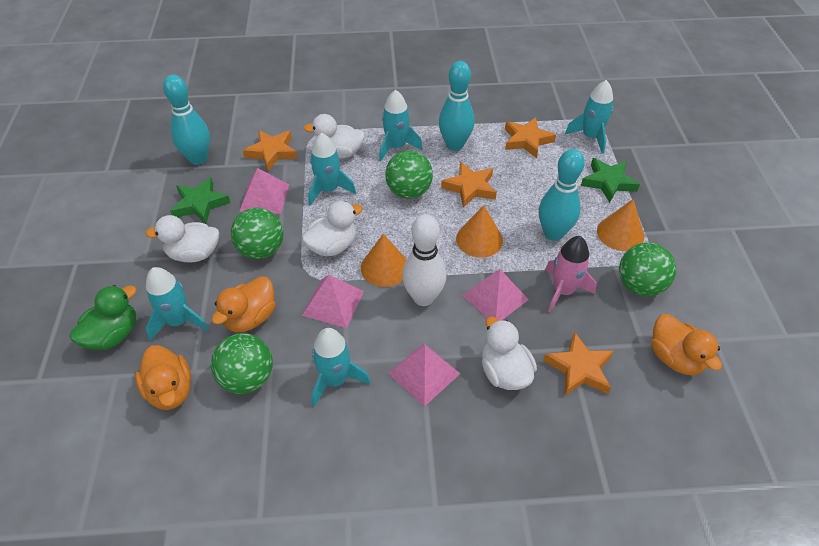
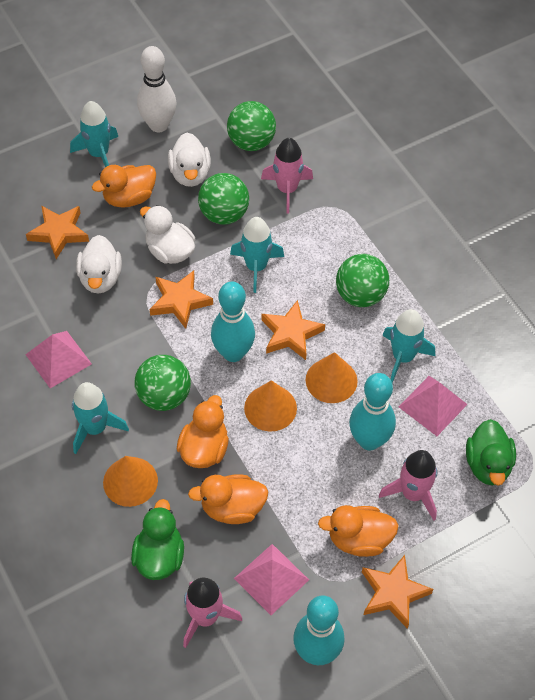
green duck: [70,285,137,350] = 1 -> [131,499,184,580] [466,419,516,486] = 2
green star: [170,177,230,224] [581,158,640,203] = 2 -> none = 0
orange duck: [135,345,191,410] [212,276,276,332] [651,314,722,376] = 3 -> [92,165,156,208] [176,395,229,468] [188,474,269,524] [318,505,399,557] = 4
pink pyramid: [239,168,289,214] [302,275,364,328] [388,343,460,407] [462,269,529,321] = 4 -> [25,331,92,388] [234,544,309,615] [399,376,468,436] = 3
pink rocket: [545,236,597,313] = 1 -> [183,578,242,648] [261,138,313,214] [379,450,437,521] = 3
turquoise rocket: [146,267,209,341] [308,133,356,206] [312,328,371,407] [379,90,423,161] [565,80,613,154] = 5 -> [70,101,118,167] [72,382,129,454] [230,217,284,293] [382,309,435,383] = 4
white duck: [146,215,219,262] [302,201,363,256] [304,114,365,159] [482,317,537,390] = 4 -> [76,235,122,294] [140,205,195,264] [168,133,211,187] = 3

